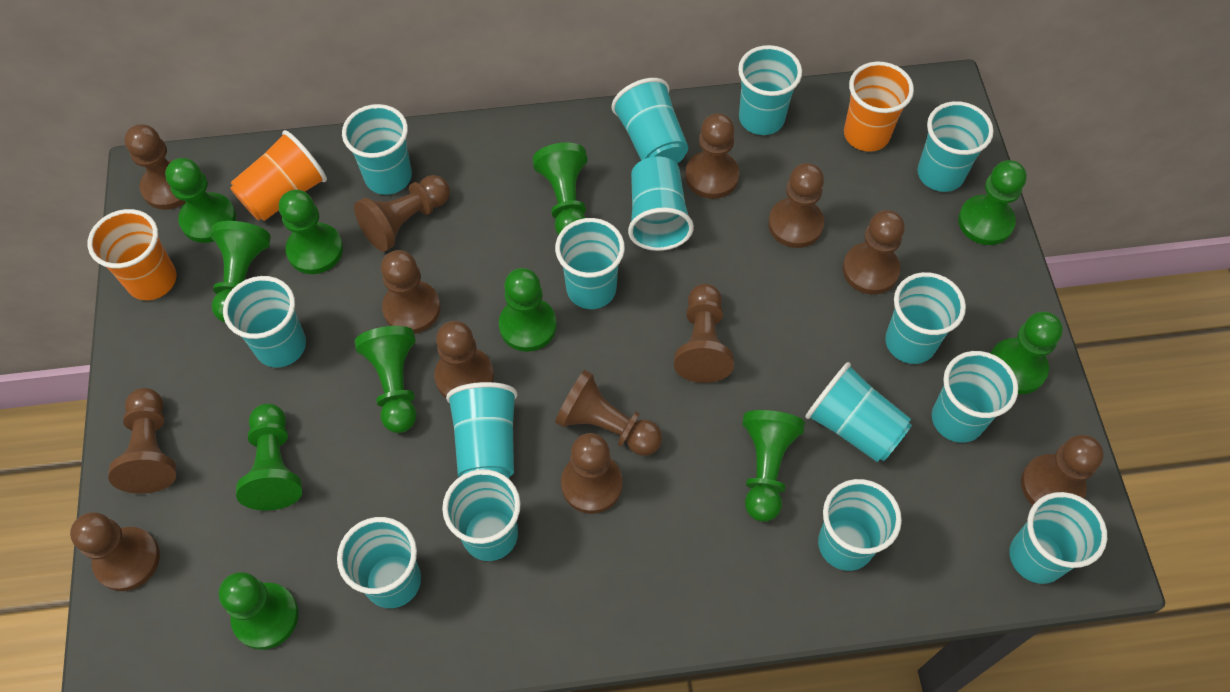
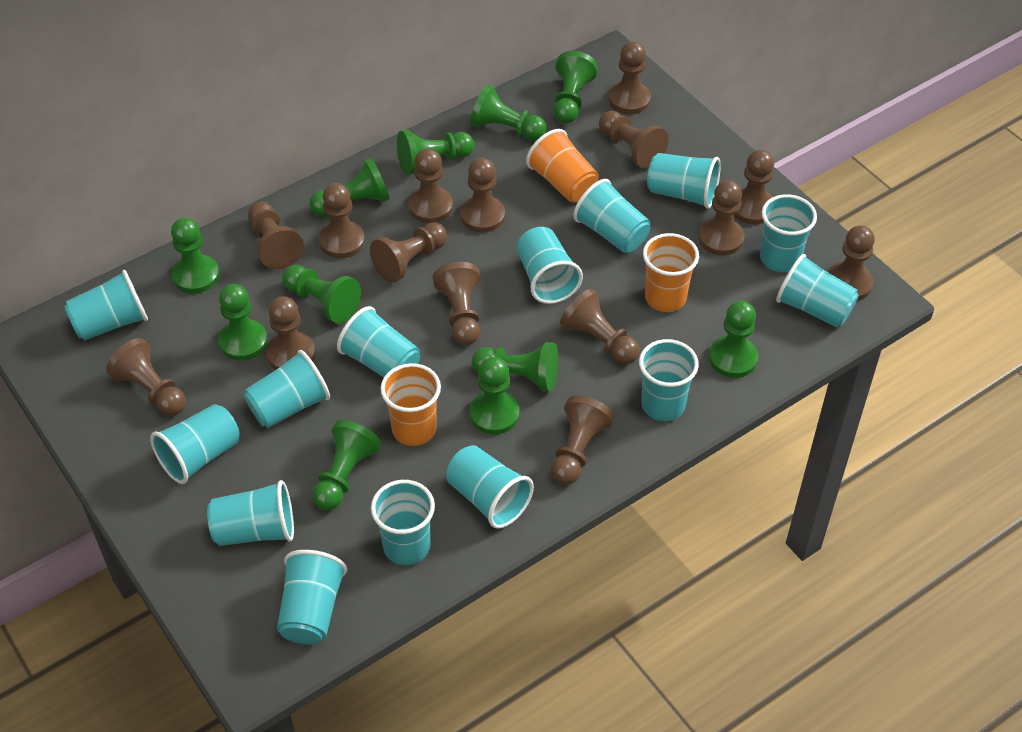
brown pawn: [70,512,160,591] [108,388,176,494] [124,124,186,210] [354,175,450,252] [381,250,440,334] [434,321,494,398] [555,370,662,456] [561,433,623,514] [674,284,734,383] [685,113,739,199] [768,163,824,248] [843,210,905,294] [1021,435,1104,506] = 13 -> [106,338,186,416] [248,201,304,269] [266,296,315,370] [319,183,365,258] [370,222,447,283] [408,148,453,223] [433,262,480,345] [460,158,505,232] [551,395,614,485] [560,289,640,365] [599,111,669,169] [608,41,651,114] [698,180,745,255] [734,150,774,224] [828,225,875,301] = 15
turquoise cup: [223,276,306,368] [337,517,421,608] [342,104,412,195] [442,469,521,561] [446,382,518,479] [555,218,625,309] [612,78,688,164] [628,156,694,251] [738,45,802,135] [805,362,912,462] [818,479,902,571] [885,272,966,364] [917,101,994,192] [932,351,1018,443] [1010,492,1107,584] = 15 -> [64,270,148,341] [150,404,240,484] [207,480,294,546] [244,350,330,428] [277,550,347,644] [337,306,420,378] [371,480,435,565] [446,445,534,529] [517,227,583,304] [573,179,650,253] [639,339,699,421] [647,153,721,209] [760,194,817,272] [776,254,859,327] = 14

